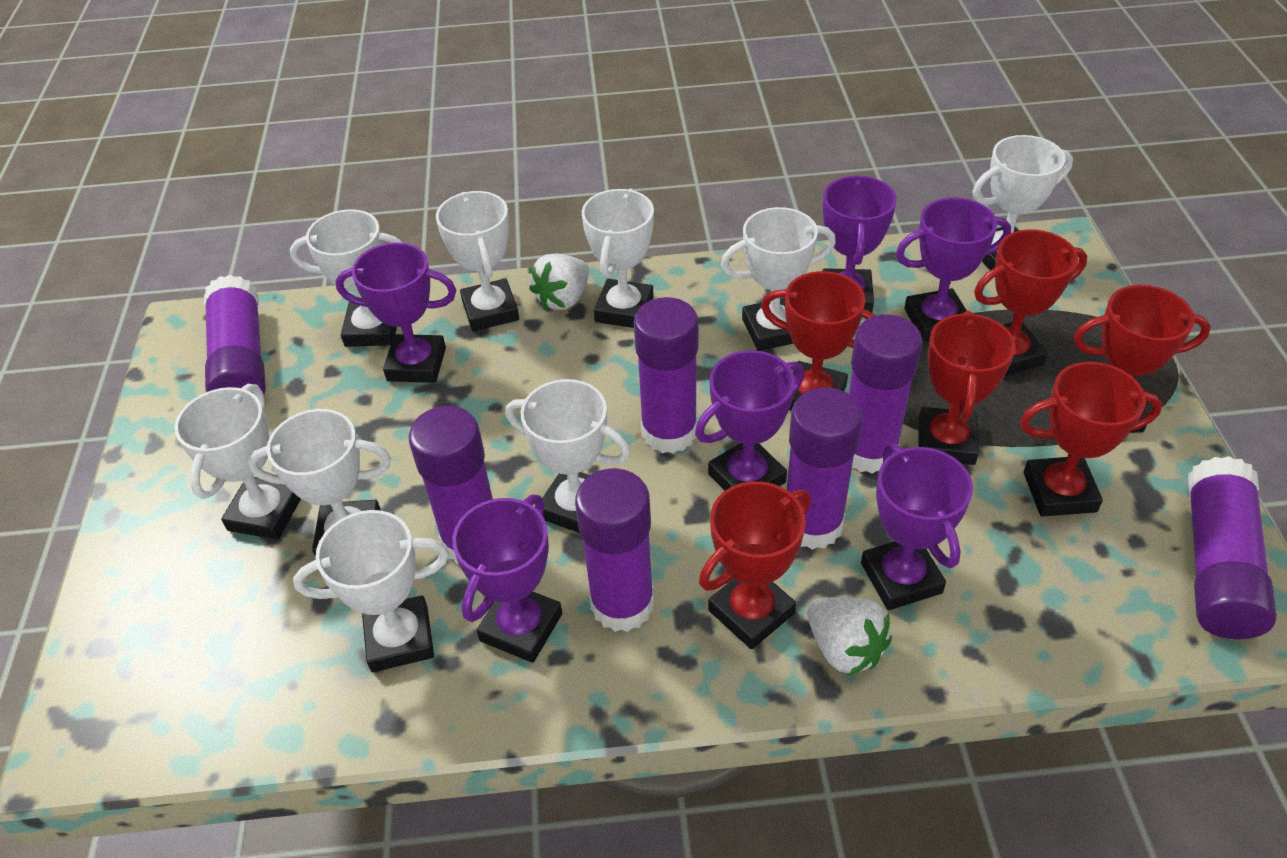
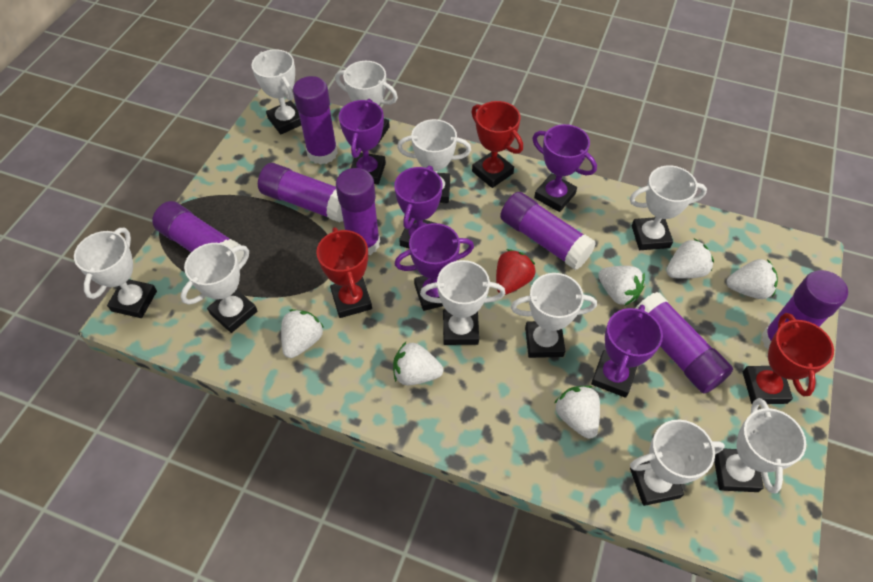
purple trophy: [335,242,457,383] [452,495,562,663] [695,350,804,491] [822,175,897,313] [861,444,973,610] [896,197,1011,341] = 6 -> [339,99,386,185] [394,166,442,249] [395,223,474,311] [532,124,597,212] [591,305,663,398] = 5
red strawberry: none = 0 -> [496,249,536,295] = 1
red trophy: [699,481,811,649] [761,271,876,411] [918,311,1016,465] [974,229,1087,376] [1020,362,1162,517] [1073,285,1211,433] = 6 -> [316,227,372,318] [472,101,523,188] [743,313,834,404] = 3
white strawberry: [529,254,589,310] [807,597,892,676] = 2 -> [281,309,324,358] [393,342,443,385] [555,386,600,439] [598,266,645,305] [666,238,714,279] [726,259,778,299] = 6
white trophy: [174,384,301,540] [248,409,391,557] [290,209,403,347] [293,510,449,672] [436,191,519,331] [506,379,630,533] [582,189,654,328] [721,207,836,351] [972,135,1073,270] = 9 -> [74,228,157,318] [180,243,257,333] [251,49,301,134] [335,61,398,145] [397,119,471,203] [420,260,505,345] [511,273,597,358] [629,165,707,250] [630,420,725,506] [714,398,806,494] = 10

